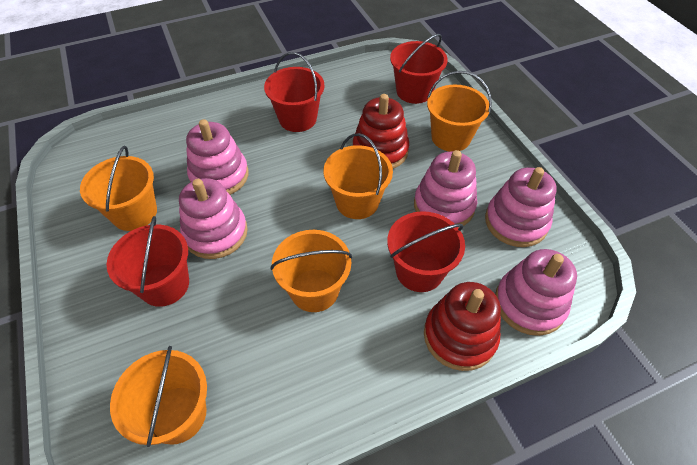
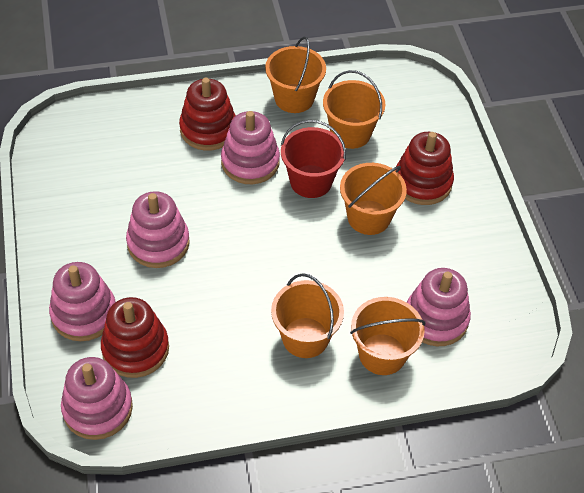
red bucket: [106,216,189,307] [264,52,325,132] [387,211,465,292] [390,34,448,104] = 4 -> [281,120,346,198] = 1
red stacking toy: [353,94,409,169] [424,282,501,371] = 2 -> [101,297,169,378] [179,78,236,151] [396,132,454,205] = 3

